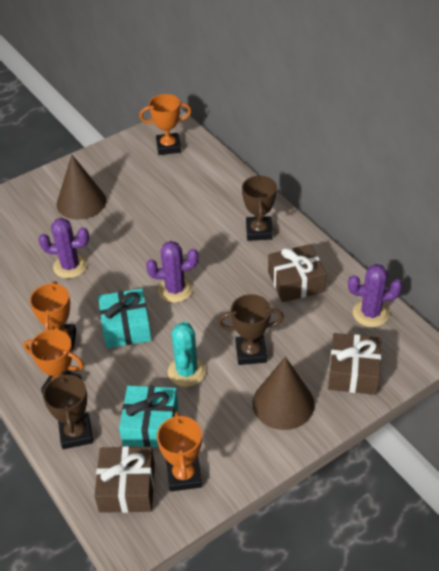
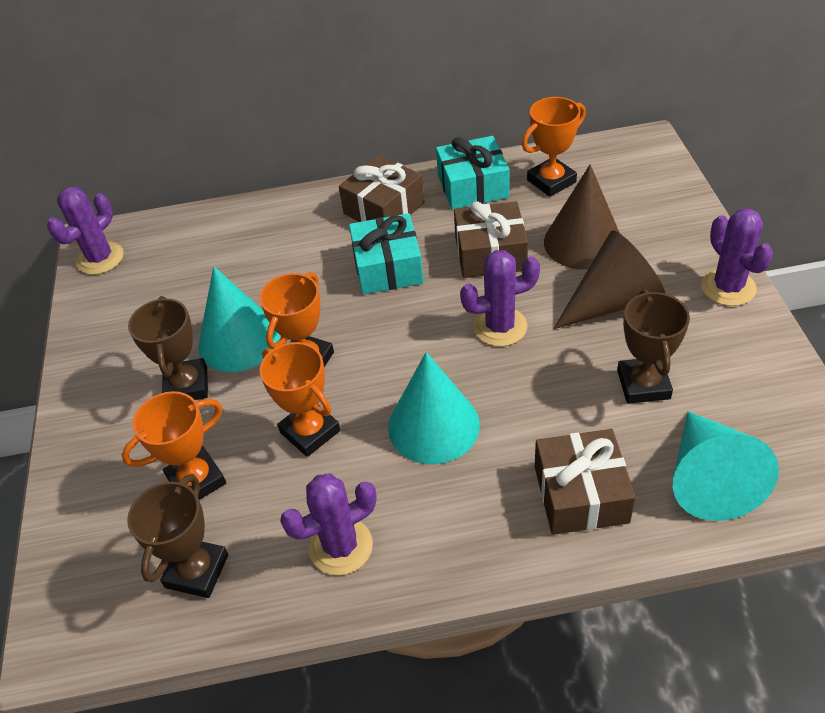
purple cactus: [39,218,89,279] [146,241,199,303] [348,264,403,327] = 3 -> [47,187,124,275] [280,473,377,575] [460,250,540,346] [701,208,773,306] = 4
turquoise cactus: [168,322,206,387] = 1 -> none = 0
turquoise cone: none = 0 -> [198,266,280,372] [388,352,480,464] [673,411,779,521] = 3

